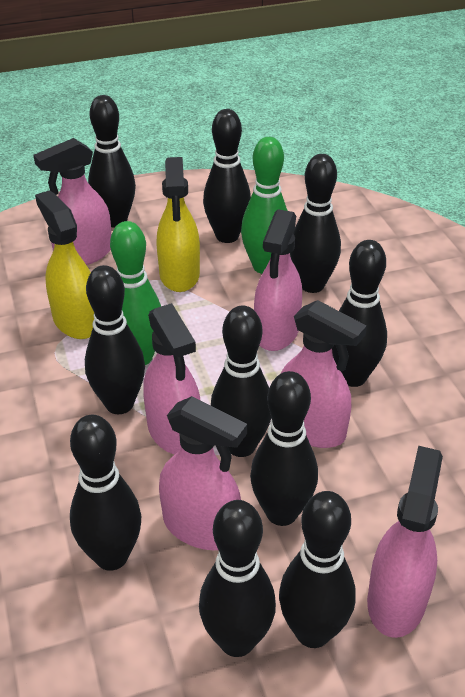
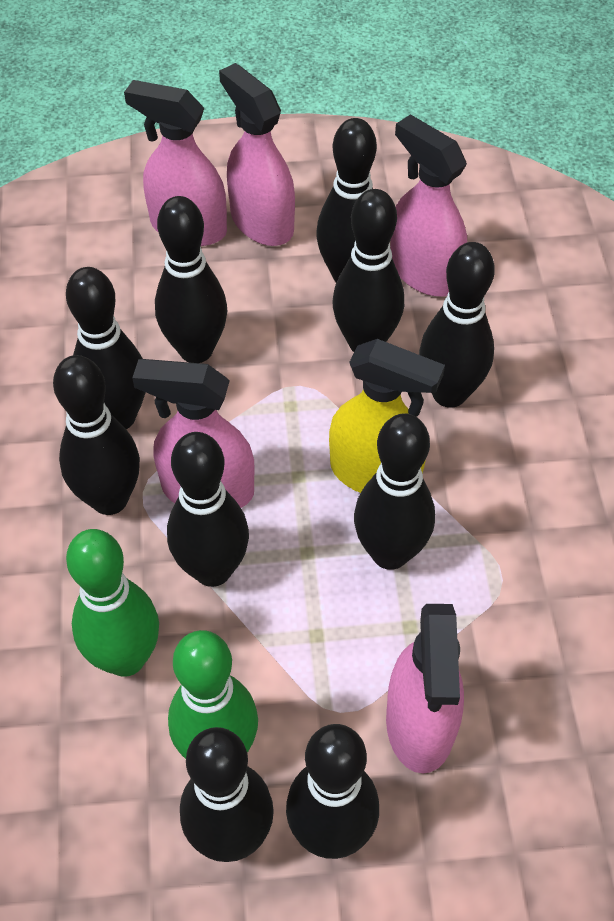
pink spray bottle: [34,138,111,265] [143,303,200,454] [159,396,247,550] [254,209,302,351] [280,300,367,448] [367,446,443,638] = 6 -> [124,80,227,246] [132,359,255,508] [219,63,295,246] [386,604,464,773] [390,114,467,296] = 5
yellow spray bottle: [35,190,94,339] [157,157,200,292] = 2 -> [329,339,445,493] = 1

